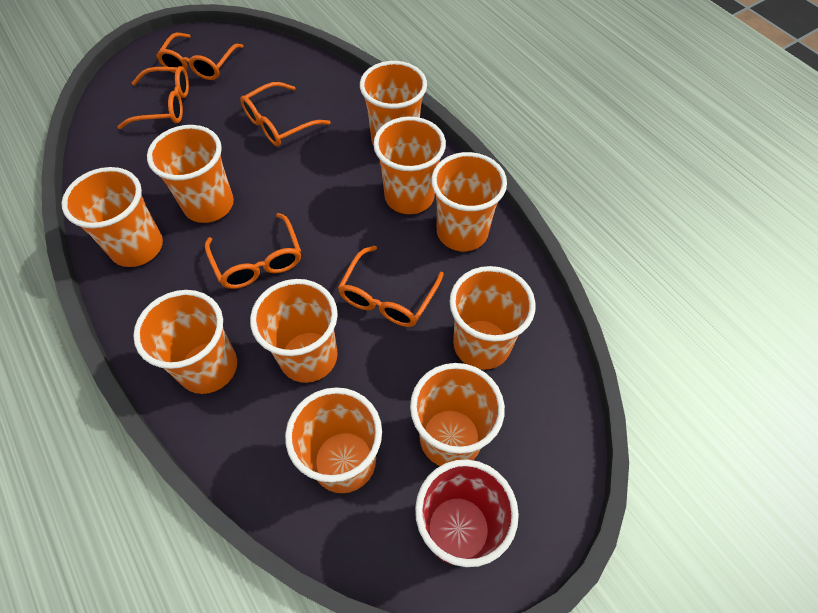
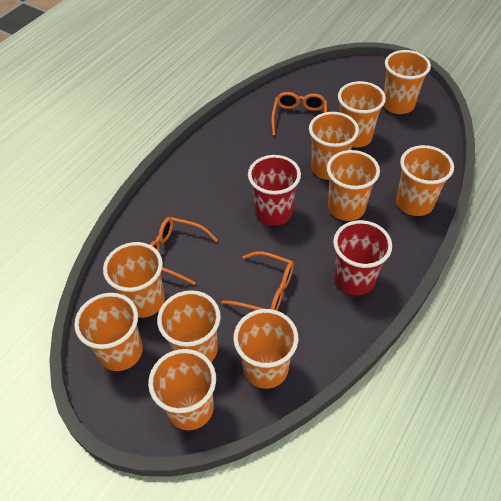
orange glasses: [118,66,189,129] [156,33,243,80] [205,213,301,289] [240,82,331,146] [338,246,444,327] = 5 -> [150,217,217,285] [221,251,294,310] [271,92,327,135] = 3
red cup: [415,459,519,567] = 1 -> [248,155,301,226] [333,220,392,296] = 2

